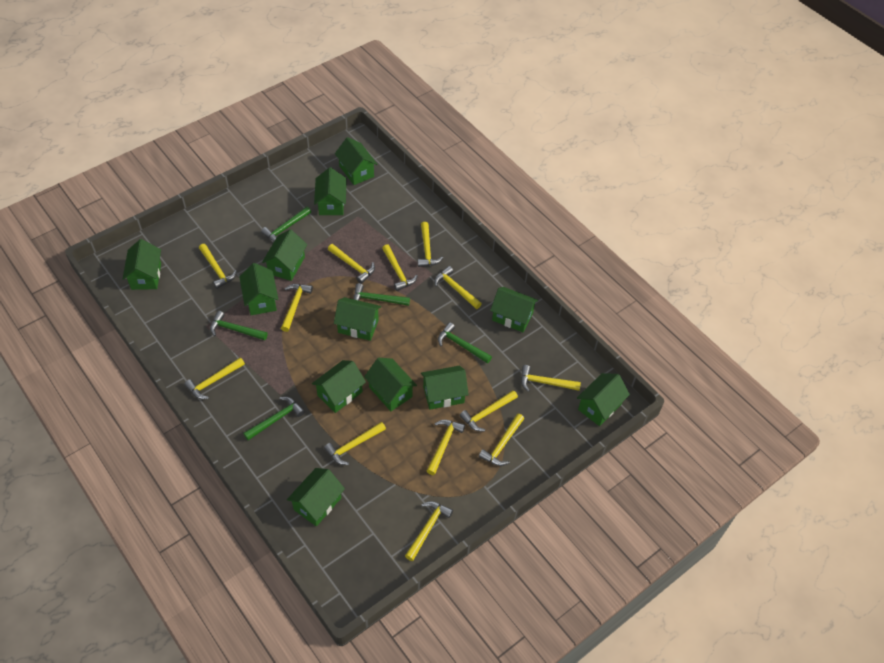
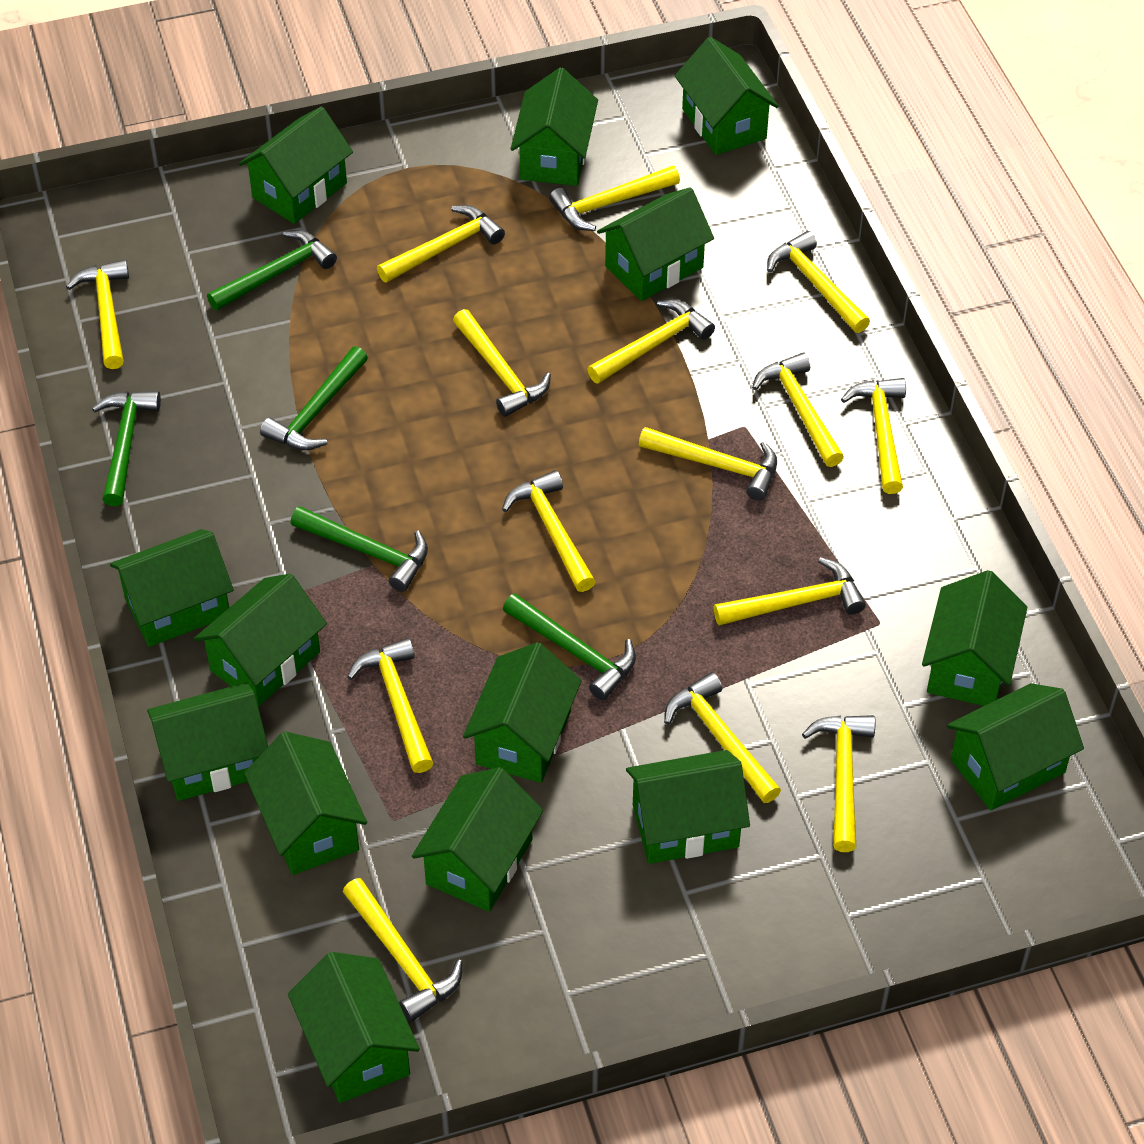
green house: [123,239,161,290] [239,263,279,315] [262,229,307,281] [287,468,345,526] [312,360,366,413] [314,167,347,215] [334,297,381,341] [335,137,377,185] [364,358,417,411] [421,366,469,410] [490,287,538,332] [577,373,630,426] = 12 -> [110,529,234,647] [147,683,268,801] [194,574,327,707] [239,106,353,224] [244,731,367,875] [288,952,420,1103] [412,767,543,912] [463,642,582,783] [511,68,598,186] [597,187,714,301] [626,750,750,864] [675,37,779,155] [922,570,1028,706] [947,683,1084,810] = 14
yellow hammer: [184,357,245,399] [199,244,237,289] [281,284,313,332] [324,422,386,465] [328,244,375,284] [382,244,418,291] [405,501,453,561] [418,222,443,267] [427,420,465,475] [434,266,482,309] [460,390,518,431] [479,414,524,466] [521,365,581,392] = 13 -> [66,259,129,369] [343,878,463,1022] [347,638,433,773] [377,205,505,283] [453,309,551,417] [502,470,596,592] [549,166,680,231] [587,299,715,384] [639,427,777,501] [664,672,781,803] [714,557,866,625] [752,352,844,467] [767,231,870,333] [802,715,875,852] [841,378,906,494] = 15

